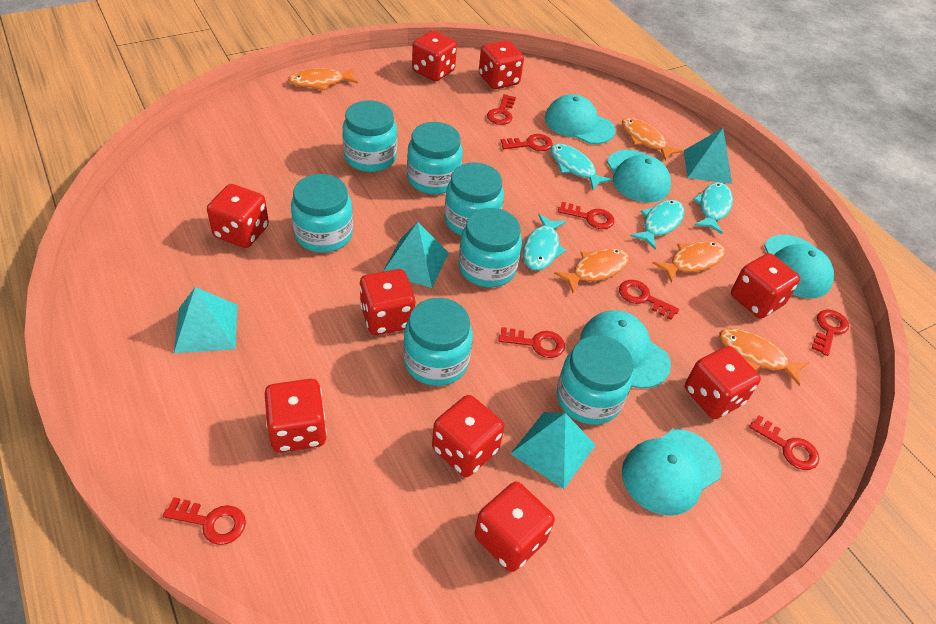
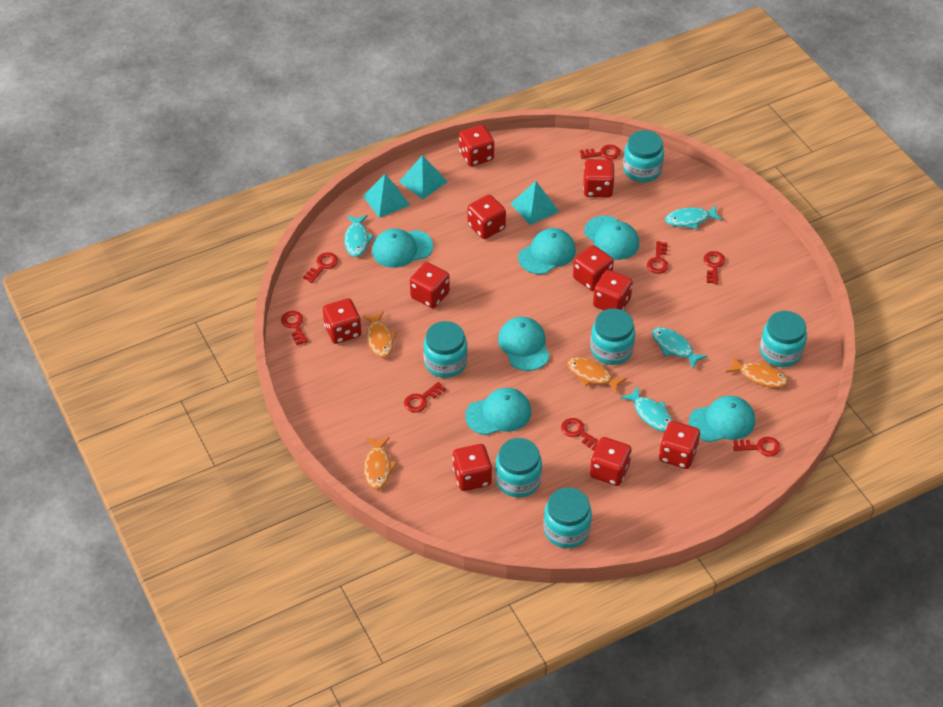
orange fish: [288,68,358,90] [554,248,629,293] [622,118,683,161] [652,241,725,283] [719,328,809,386] = 5 -> [362,311,397,358] [364,437,397,490] [567,357,627,394] [726,356,788,388] = 4
red dice: [207,184,269,248] [264,379,327,453] [359,269,416,335] [412,31,457,81] [432,395,504,477] [475,482,555,572] [479,40,524,89] [685,346,761,419] [731,253,800,318] = 9 -> [323,298,361,344] [410,262,450,308] [453,444,492,491] [459,125,494,166] [468,195,506,239] [573,245,614,291] [583,159,615,198] [590,437,631,486] [593,270,633,310] [659,421,700,469] = 10
turquoise cap: [545,94,615,144] [580,310,671,388] [607,150,671,202] [622,429,722,516] [764,234,834,298] = 5 -> [372,228,433,268] [465,388,531,435] [498,317,550,371] [518,228,576,274] [584,216,639,260] [689,396,755,442] = 6
turquoise jar: [291,174,353,253] [343,100,397,172] [403,298,473,386] [407,122,463,195] [445,162,504,235] [459,208,522,287] [557,335,634,425] = 7 -> [423,321,468,378] [495,438,542,497] [543,487,592,548] [590,309,635,365] [623,130,664,182] [760,311,807,367] = 6
turquoise pyramid: [174,287,238,353] [383,222,449,288] [510,412,596,489] [684,128,732,184] = 4 -> [363,174,410,218] [399,155,448,199] [510,181,559,225] = 3

